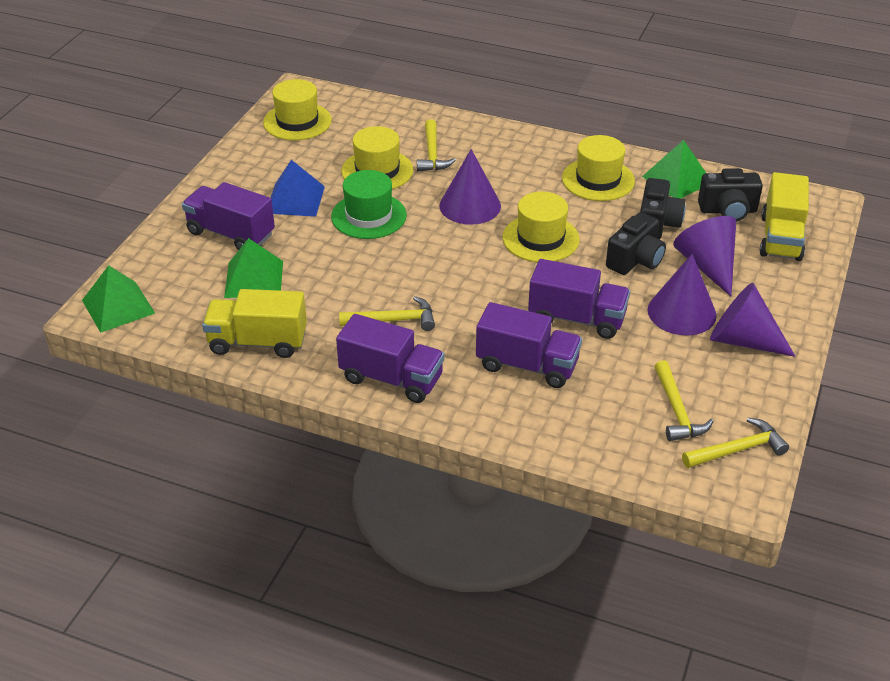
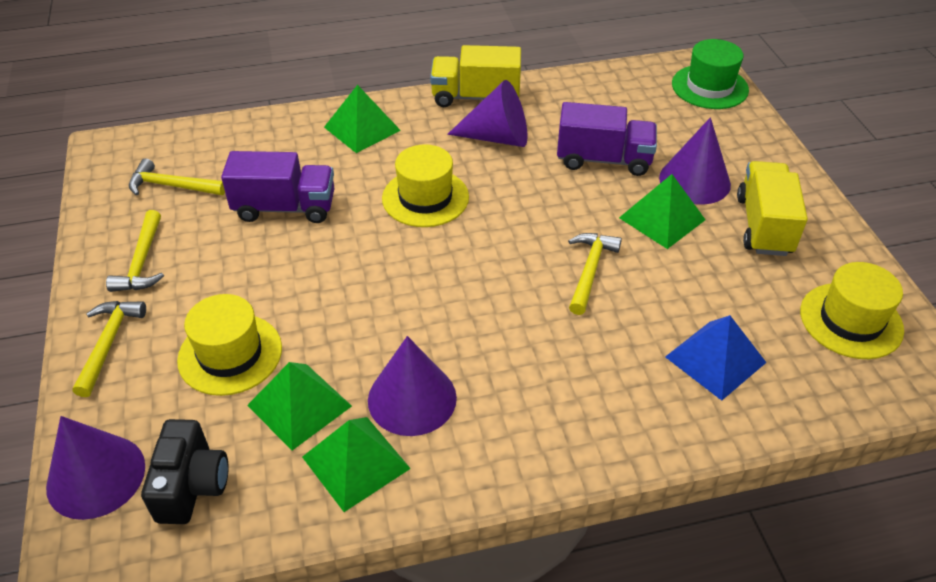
black camera: [606,212,666,275] [640,178,686,240] [698,168,763,222] = 3 -> [141,419,229,524] = 1
green pyramid: [82,265,155,333] [224,238,283,298] [642,140,706,198] = 3 -> [247,362,352,450] [302,417,411,512] [324,85,401,153] [619,174,706,249] = 4
purple truck: [182,182,275,250] [336,314,444,403] [476,302,582,388] [528,259,630,339] = 4 -> [221,151,335,223] [557,102,657,176] = 2
yellow hat: [263,79,332,140] [341,126,413,189] [503,192,580,262] [562,135,635,201] = 4 -> [177,294,282,396] [382,144,469,227] [800,262,904,359] = 3

